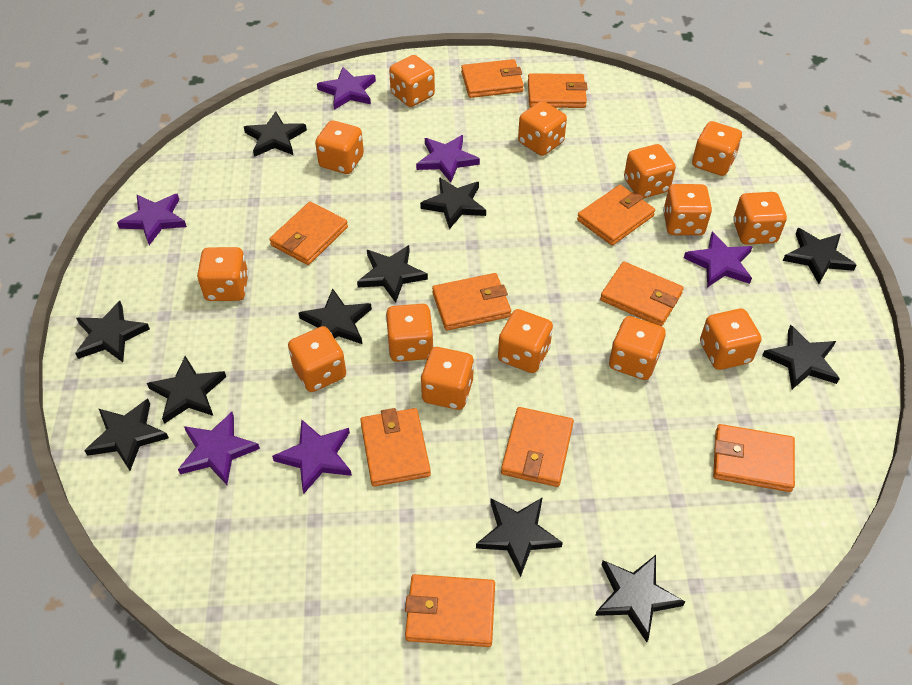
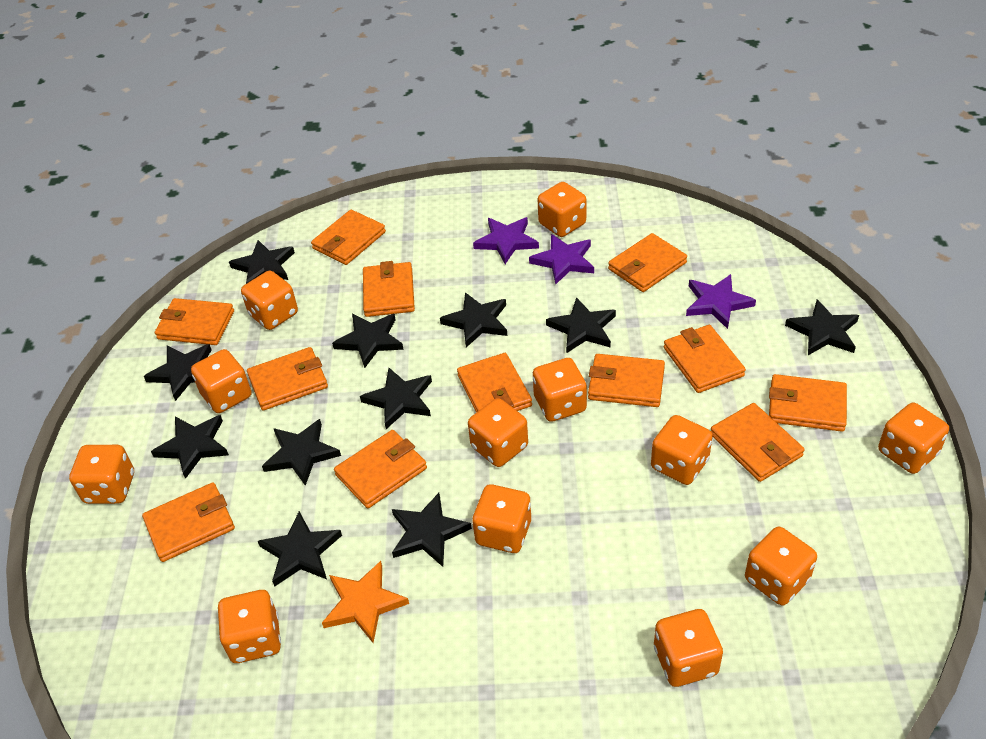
orange dice: [197,247,249,301] [288,326,346,392] [315,120,364,174] [386,304,434,362] [389,55,435,107] [421,347,474,410] [498,309,553,373] [518,101,567,156] [609,316,666,380] [624,144,676,199] [663,184,712,235] [692,121,742,176] [700,309,761,370] [733,192,787,245] = 14 -> [69,445,134,504] [191,349,251,413] [218,590,281,663] [241,270,298,330] [468,398,528,467] [472,484,531,553] [533,358,587,422] [538,182,586,237] [651,415,713,485] [654,609,723,687] [745,527,817,605] [878,403,949,474] = 12
orange star: none = 0 -> [322,561,409,643] = 1
orange wallet: [269,202,348,265] [360,408,431,487] [405,574,495,647] [432,273,511,331] [461,59,524,98] [501,407,574,487] [528,73,588,108] [577,185,655,246] [600,261,684,326] [713,424,795,492] = 10 -> [142,482,235,562] [155,298,234,345] [247,347,328,411] [311,210,386,265] [334,430,427,508] [363,261,415,317] [457,353,532,413] [588,354,665,407] [608,233,687,292] [664,325,746,393] [711,403,805,482] [769,374,847,432] = 12
purple star: [117,194,187,245] [178,412,260,485] [272,419,352,493] [317,67,376,110] [416,135,480,183] [684,232,753,288] = 6 -> [473,217,539,264] [529,234,594,285] [686,274,756,329] = 3

